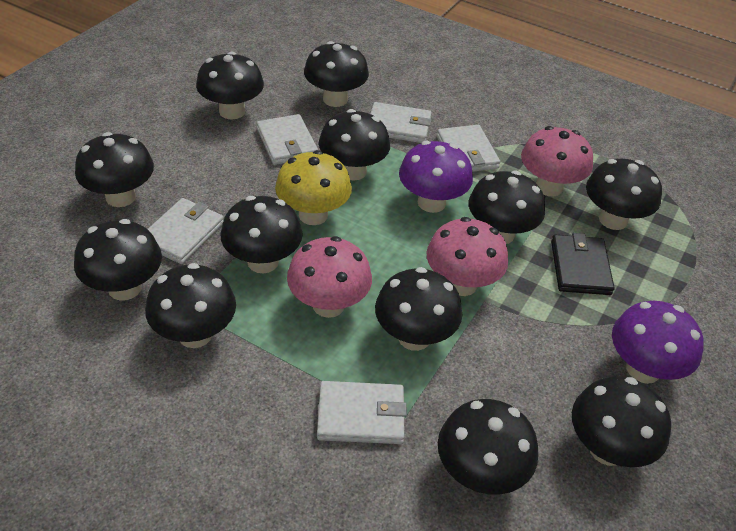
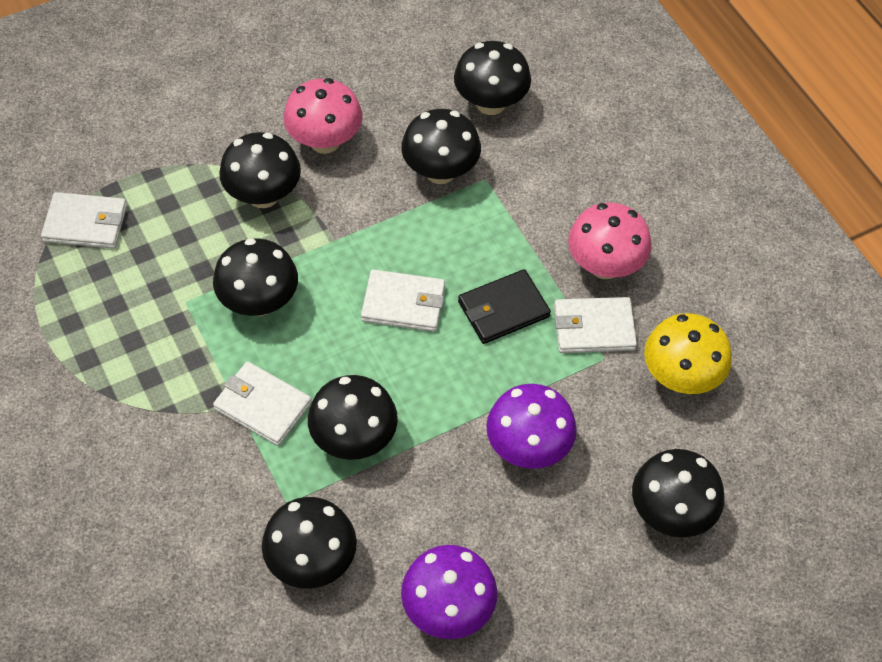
black mushroom: [74,219,162,300] [75,132,154,207] [145,263,236,348] [196,52,264,119] [220,196,303,273] [304,41,369,107] [319,109,390,181] [375,267,462,351] [438,399,538,495] [469,171,545,244] [572,376,671,467] [586,159,662,230] = 12 -> [213,238,298,316] [219,132,301,208] [262,497,357,589] [308,375,398,460] [401,109,481,184] [454,41,531,115] [632,449,724,538] = 7
pink mushroom: [287,236,372,318] [426,217,508,296] [521,126,593,196] = 3 -> [284,78,362,154] [568,202,651,279] = 2
white wallet: [148,198,224,264] [257,114,318,165] [317,381,407,444] [370,102,432,143] [437,125,500,172] = 5 -> [41,192,127,249] [213,361,312,446] [361,269,445,332] [554,297,637,353] = 4

